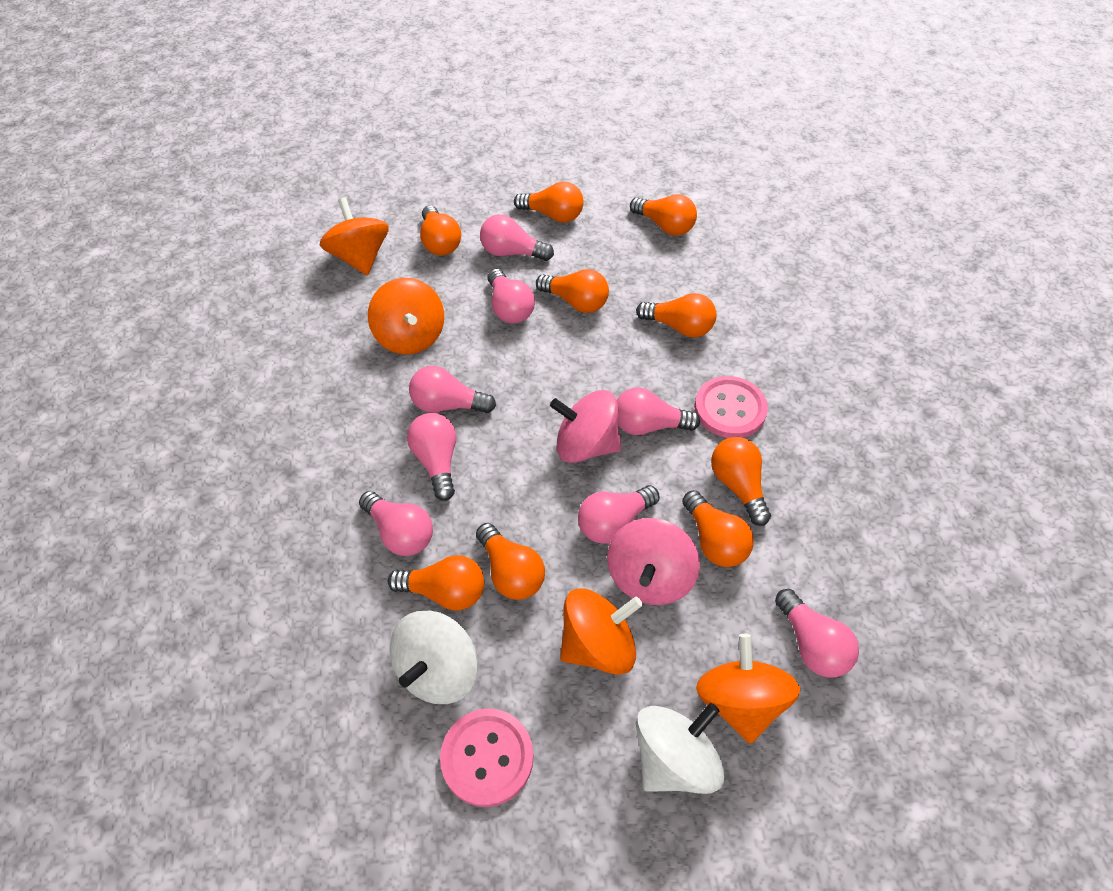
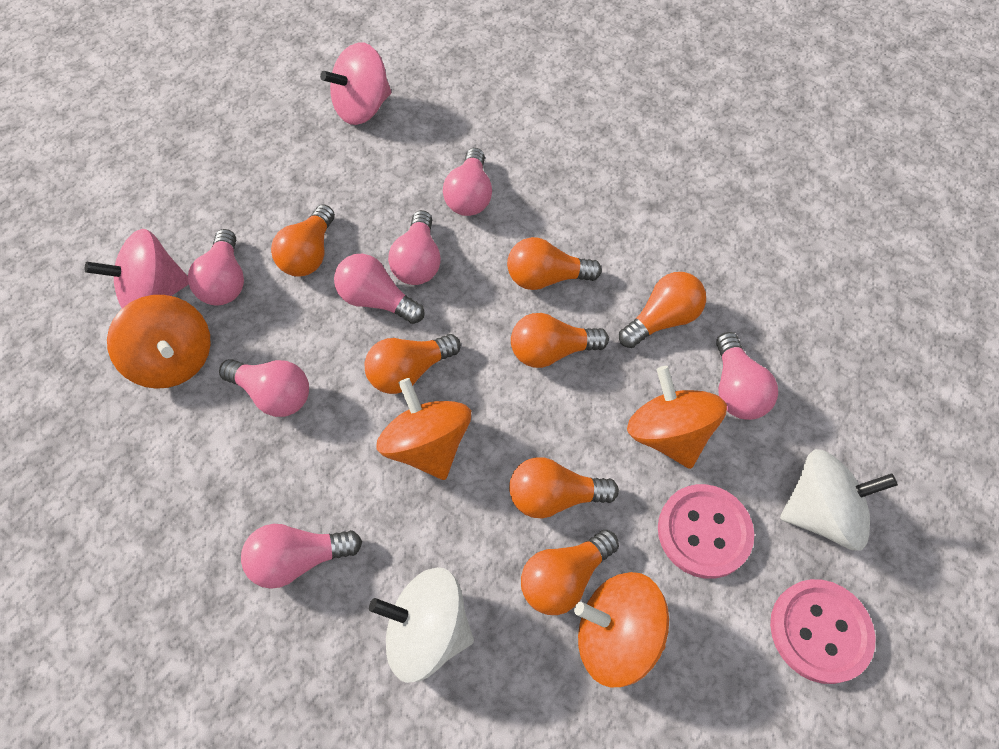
orange light bulb: [388,555,485,610] [420,205,461,256] [476,523,545,600] [514,181,584,223] [536,269,609,313] [630,194,697,236] [636,293,717,338] [682,490,754,567] [711,437,771,526] = 9 -> [271,205,335,277] [365,334,461,394] [507,237,602,290] [509,457,619,519] [511,313,609,368] [521,530,619,615] [619,272,706,348] = 7
pink light bulb: [359,491,433,556] [407,413,456,501] [409,366,496,413] [480,214,554,261] [488,269,535,323] [578,485,660,544] [617,387,700,435] [775,589,859,678] = 8 -> [188,229,244,305] [219,359,309,417] [241,524,362,589] [334,254,424,324] [388,210,441,285] [443,148,492,216] [716,332,778,420] = 7

